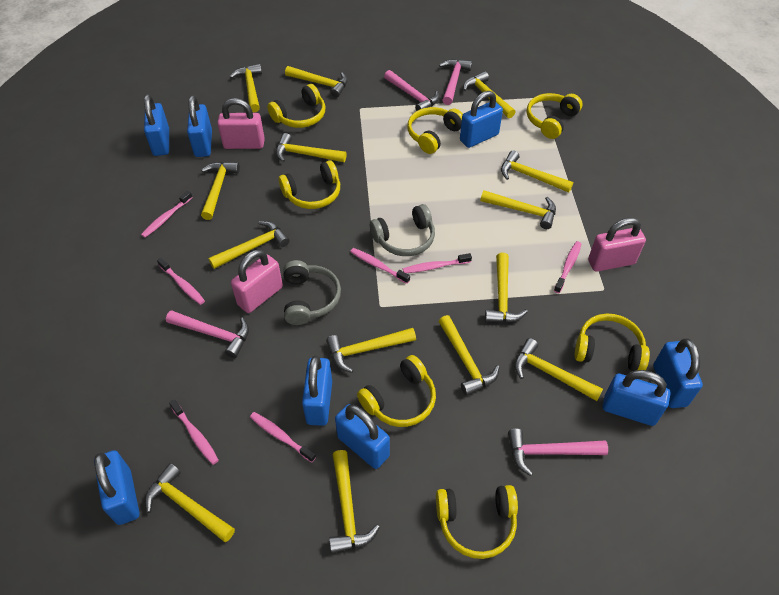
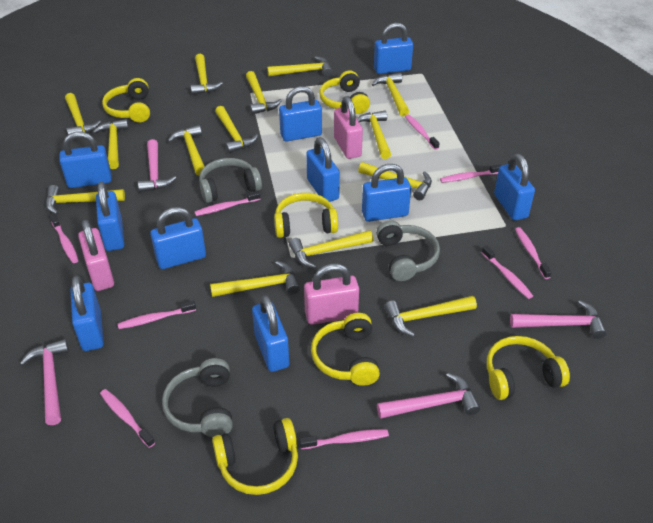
blue padlock: [94,450,140,525] [144,94,169,156] [187,95,212,157] [302,355,332,426] [335,404,390,469] [460,91,503,148] [602,370,671,426] [653,338,703,408] = 8 -> [59,131,112,188] [71,275,104,351] [96,182,124,251] [150,207,206,269] [252,295,289,372] [279,86,322,142] [306,137,340,202] [362,164,411,222] [374,23,413,74] [494,154,535,220] = 10
grey headphones: [283,260,341,325] [370,204,435,256] = 2 -> [162,358,233,437] [199,158,262,203] [376,220,440,281] = 3
pink toothbrush: [141,191,193,238] [157,258,205,305] [169,399,219,465] [250,412,316,463] [350,248,410,284] [403,253,472,273] [554,241,581,293] = 7 -> [50,214,79,263] [100,389,155,448] [118,301,196,329] [195,191,260,216] [299,429,389,449] [405,115,440,150] [440,164,502,183] [481,245,533,299] [515,227,552,279] = 9
yellow headphones: [267,84,326,128] [278,160,340,209] [357,355,436,427] [408,107,463,154] [436,485,518,559] [527,93,583,139] [575,314,650,371] = 7 -> [102,78,150,122] [212,418,298,495] [274,193,338,238] [311,313,380,386] [319,70,370,114] [487,336,570,400] = 6

